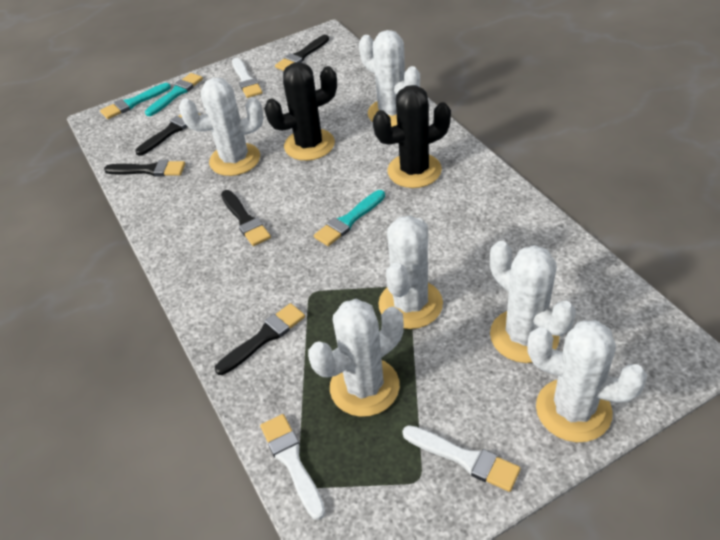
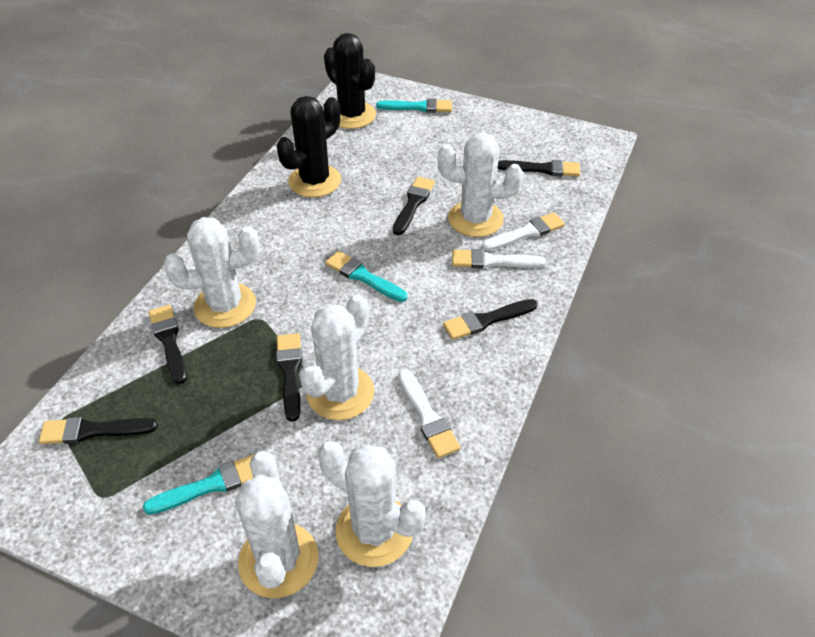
black brush: [104,160,185,176] [135,113,200,156] [215,303,305,375] [221,190,271,246] [275,35,329,71] = 5 -> [39,417,158,444] [148,305,187,384] [276,333,302,422] [393,177,435,235] [443,299,538,340] [498,160,580,177] = 6
white cactus: [179,78,264,176] [308,299,404,417] [359,30,420,127] [378,215,443,329] [490,241,576,363] [527,320,647,442] = 6 -> [164,217,260,328] [235,451,319,598] [299,295,374,420] [318,441,426,567] [438,133,523,237] = 5

